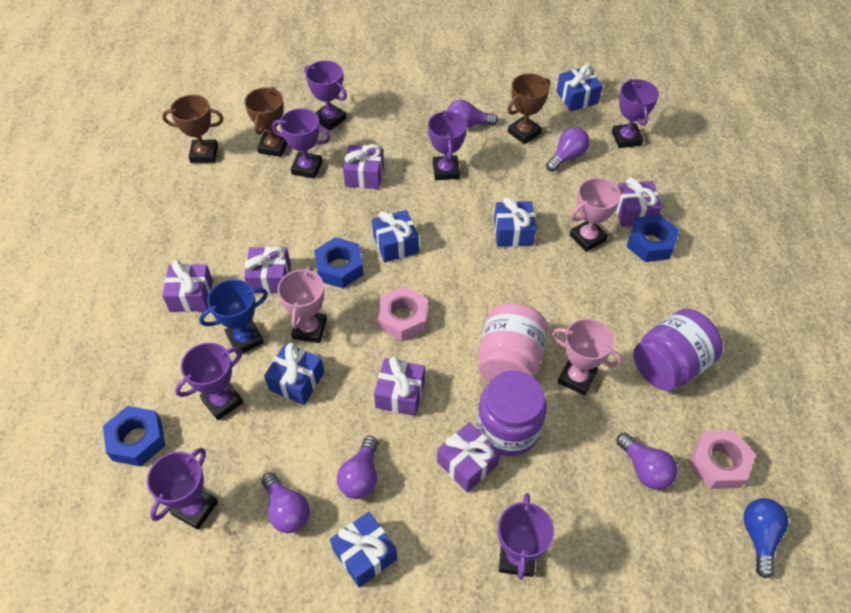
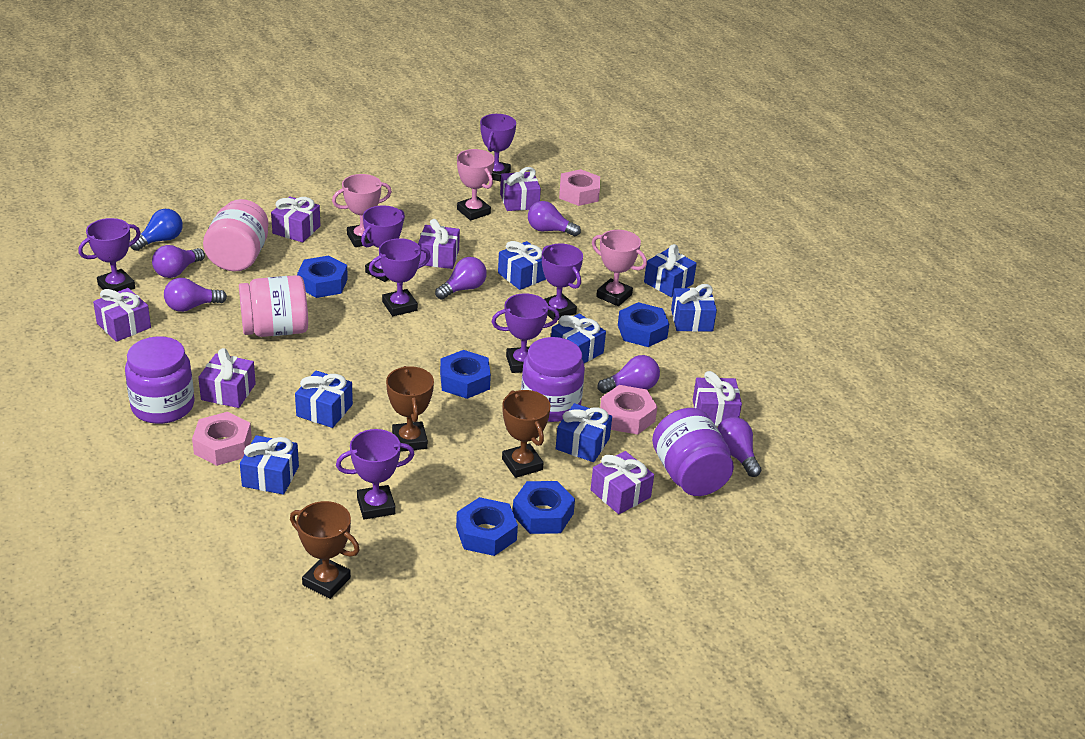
blue gift: [264,343,324,405] [330,512,397,587] [372,210,419,262] [494,197,536,247] [556,64,603,111] = 5 -> [240,435,299,495] [295,371,353,428] [498,241,546,290] [551,314,606,363] [556,403,612,462] [644,244,697,297] [671,284,717,332] = 7
blue nut: [103,406,165,467] [314,237,364,288] [626,215,679,262] = 3 -> [297,256,348,298] [440,350,491,399] [456,497,518,556] [513,481,575,534] [618,302,669,347] = 5
blue trophy: [199,279,268,355] = 1 -> none = 0
pink jar: [478,303,548,382] = 1 -> [203,199,269,272] [239,275,308,337] = 2
pink nut: [378,286,427,341] [689,430,756,489] = 2 -> [192,412,252,466] [559,169,600,206] [600,385,657,435] = 3
purple gift: [162,260,213,312] [244,246,291,294] [343,144,384,189] [374,356,425,416] [437,422,501,492] [616,178,662,227] = 6 -> [93,288,151,342] [198,348,256,408] [271,196,320,243] [418,219,460,269] [500,167,541,211] [590,451,654,514] [693,371,742,426] = 7
purple jar: [477,370,547,456] [633,309,723,391] = 2 -> [125,336,195,424] [521,337,585,422] [652,408,734,496] = 3
purple light bulb: [261,472,310,533] [337,436,378,499] [447,100,498,128] [546,127,590,172] [616,433,678,490] = 5 -> [152,245,205,278] [164,278,227,312] [435,257,487,300] [528,201,581,236] [597,355,660,393] [717,417,761,477] = 6

